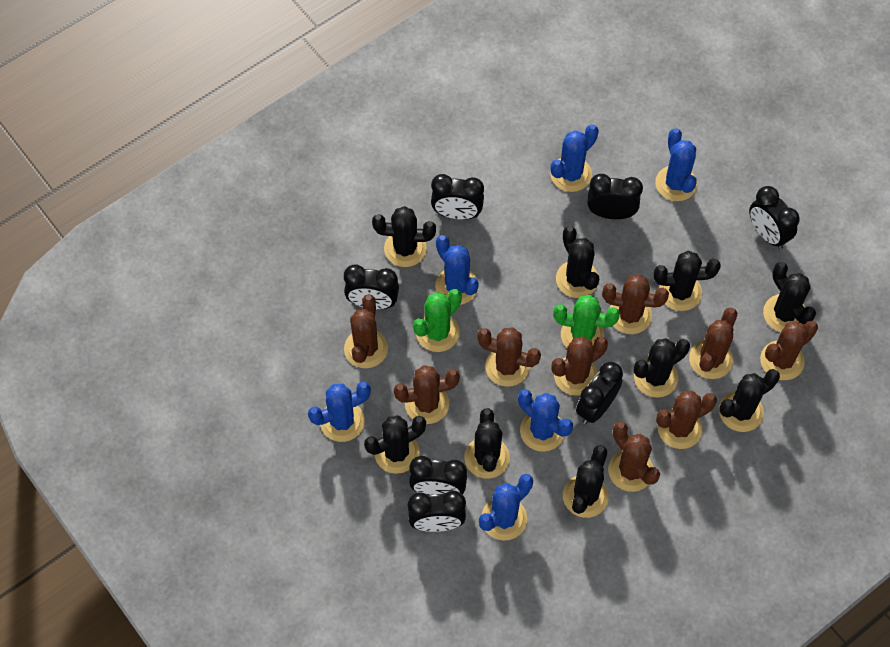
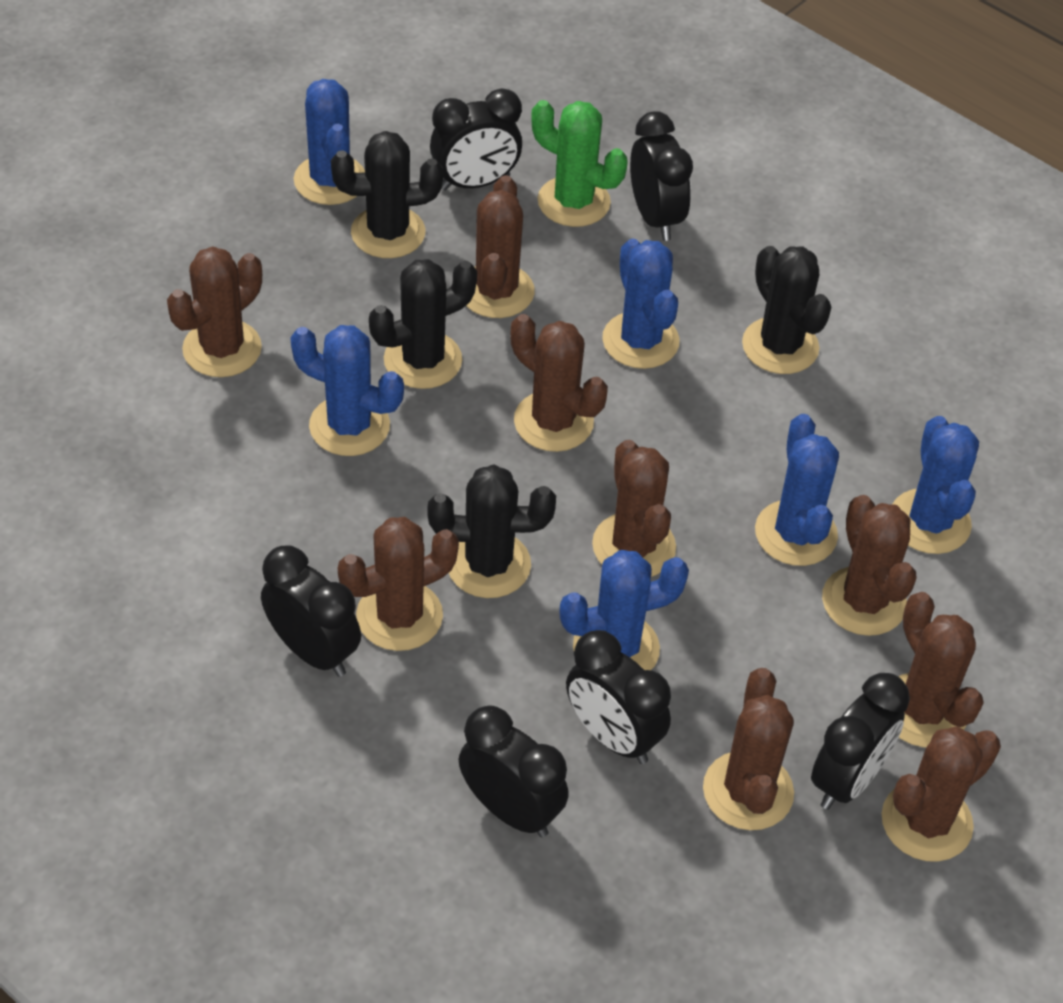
black cactus: [364,415,426,474] [372,206,436,267] [464,408,510,479] [556,226,599,298] [563,445,609,518] [634,338,690,397] [654,251,721,311] [719,369,780,432] [763,262,816,332] = 9 -> [331,131,443,258] [369,259,477,389] [428,465,556,598] [742,246,831,374] = 4
black clock: [344,265,399,309] [408,491,466,532] [409,456,467,495] [431,174,484,220] [576,362,623,424] [587,174,643,219] [749,186,800,249] = 7 -> [261,545,361,677] [430,88,522,191] [459,705,569,837] [566,630,671,764] [630,111,693,241] [811,673,910,810] = 6
green cactus: [413,289,462,352] [553,295,620,347] = 2 -> [531,100,628,227] = 1

